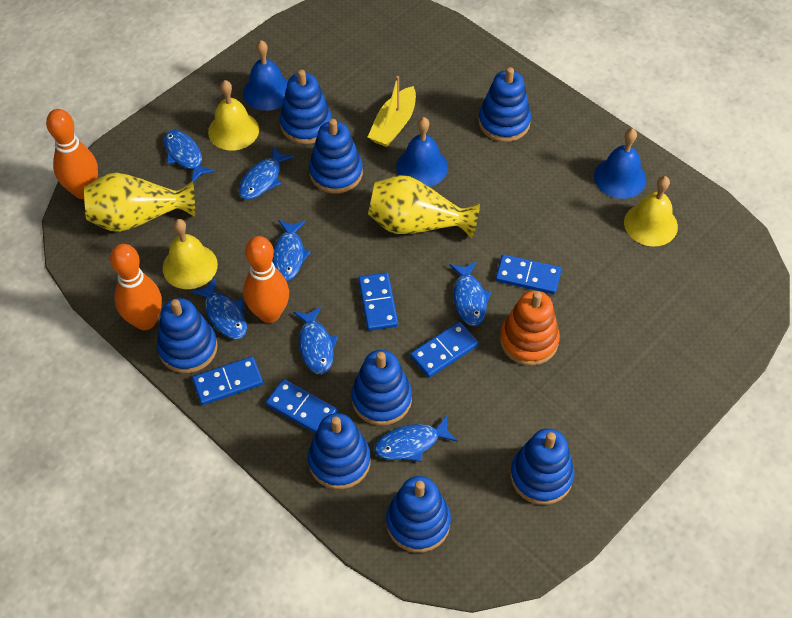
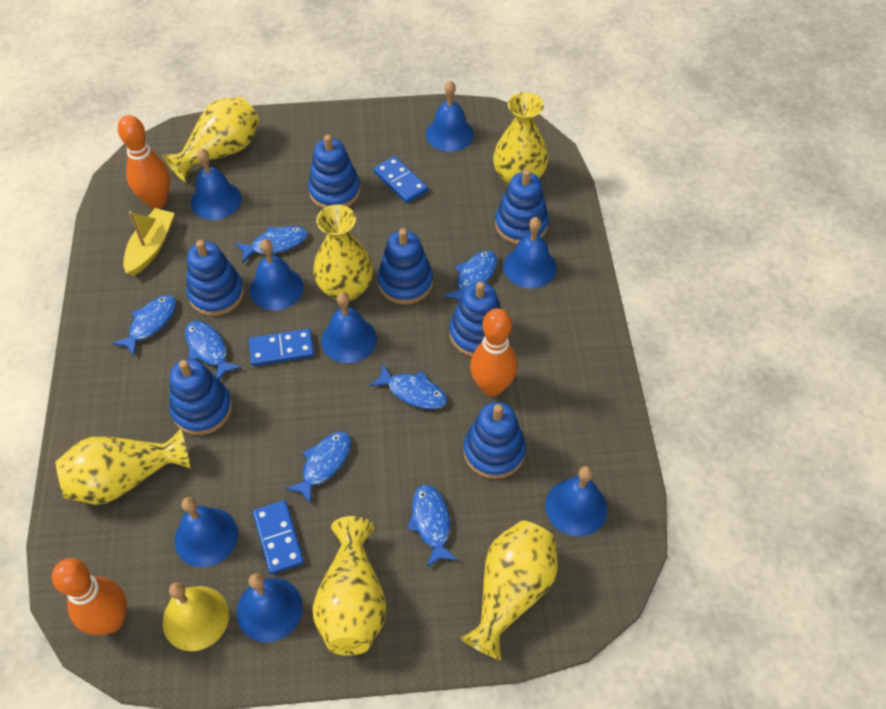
blue bell: [243,40,288,111] [396,117,448,187] [594,128,646,199] = 3 -> [174,497,238,567] [191,149,242,220] [237,573,303,642] [250,239,304,310] [321,292,377,363] [426,81,474,152] [504,217,557,288] [545,466,607,536] = 8
blue domino: [192,356,263,405] [266,379,337,434] [358,273,398,331] [410,322,479,378] [495,254,562,294] = 5 -> [249,329,314,366] [253,500,304,574] [374,156,428,203] = 3
blue stacking toy: [157,298,218,373] [280,69,332,144] [308,413,371,489] [309,119,363,193] [351,350,412,426] [386,476,451,553] [478,67,531,142] [510,428,574,505] = 8 -> [169,359,232,435] [186,240,244,316] [308,135,361,209] [377,228,433,305] [449,281,501,357] [463,402,526,479] [495,169,549,244] = 7
orange stacking toy: [500,291,560,366] = 1 -> none = 0
yellow bell: [163,219,218,289] [208,80,259,150] [624,176,678,247] = 3 -> [163,582,229,651] = 1
yellow vase: [84,173,195,232] [368,175,480,238] = 2 -> [56,429,190,505] [163,97,259,182] [313,204,373,301] [313,516,387,656] [460,521,558,660] [493,92,548,186] = 6

